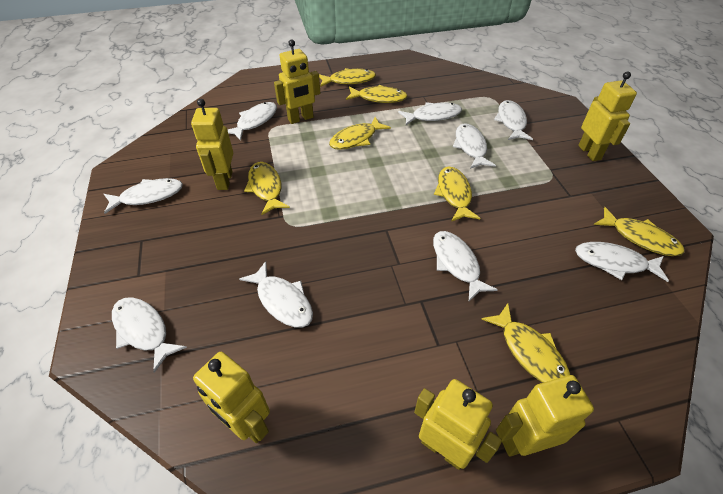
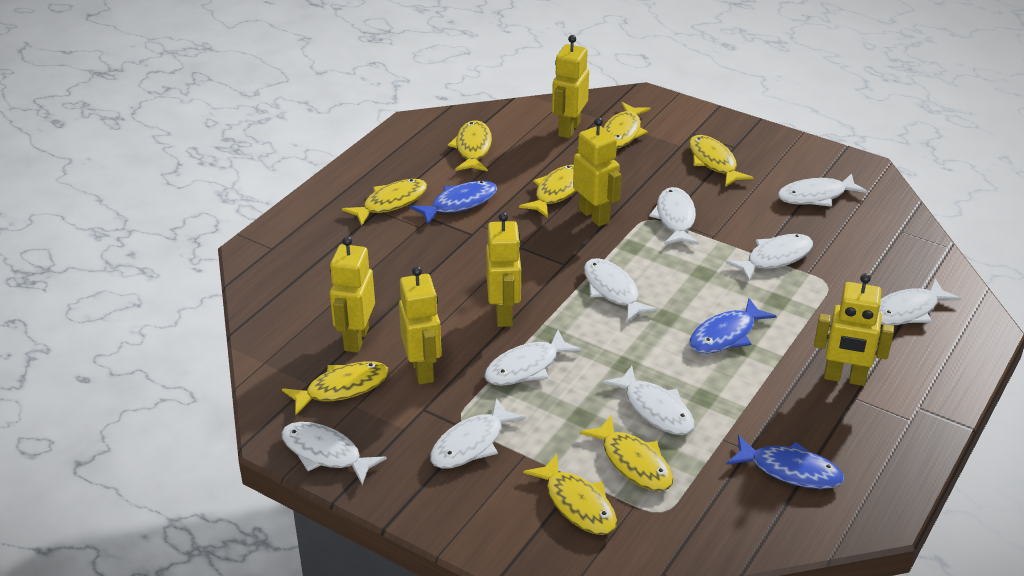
blue fish: none = 0 -> [410,181,497,225] [689,298,777,354] [727,435,844,489] = 3
yellow fish: [244,162,290,215] [319,68,376,87] [329,117,391,150] [346,85,408,103] [434,167,480,222] [482,303,571,383] [594,207,685,256] = 7 -> [282,361,389,416] [342,179,427,226] [448,120,492,171] [519,165,576,218] [523,454,617,535] [580,415,673,491] [603,102,651,149] [689,135,754,187] = 8

